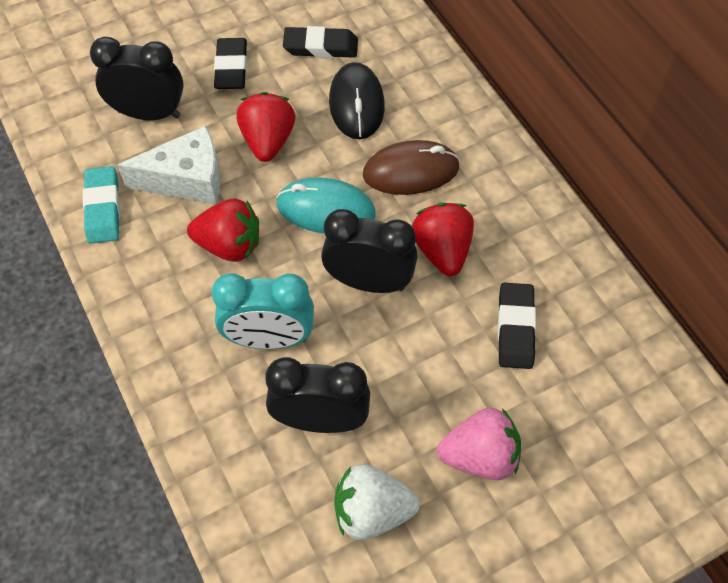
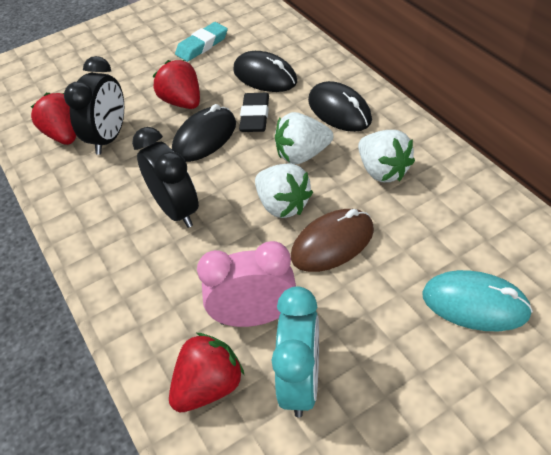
black clock: [90,37,184,120] [265,357,370,433] [321,209,418,293] = 3 -> [64,56,124,155] [132,127,199,228] = 2
black eraser: [214,38,247,89] [283,26,358,58] [498,283,536,369] = 3 -> [239,93,269,132] = 1
black mouse: [329,62,385,139] = 1 -> [172,104,236,162] [233,51,297,92] [308,81,372,132] = 3
pink clock: none = 0 -> [197,241,296,327] = 1
pink strawberry: [437,408,521,480] = 1 -> none = 0
white cheese: [117,126,221,204] = 1 -> none = 0
white strawberry: [334,464,420,540] = 1 -> [255,163,313,218] [275,112,333,164] [358,130,415,182] = 3

